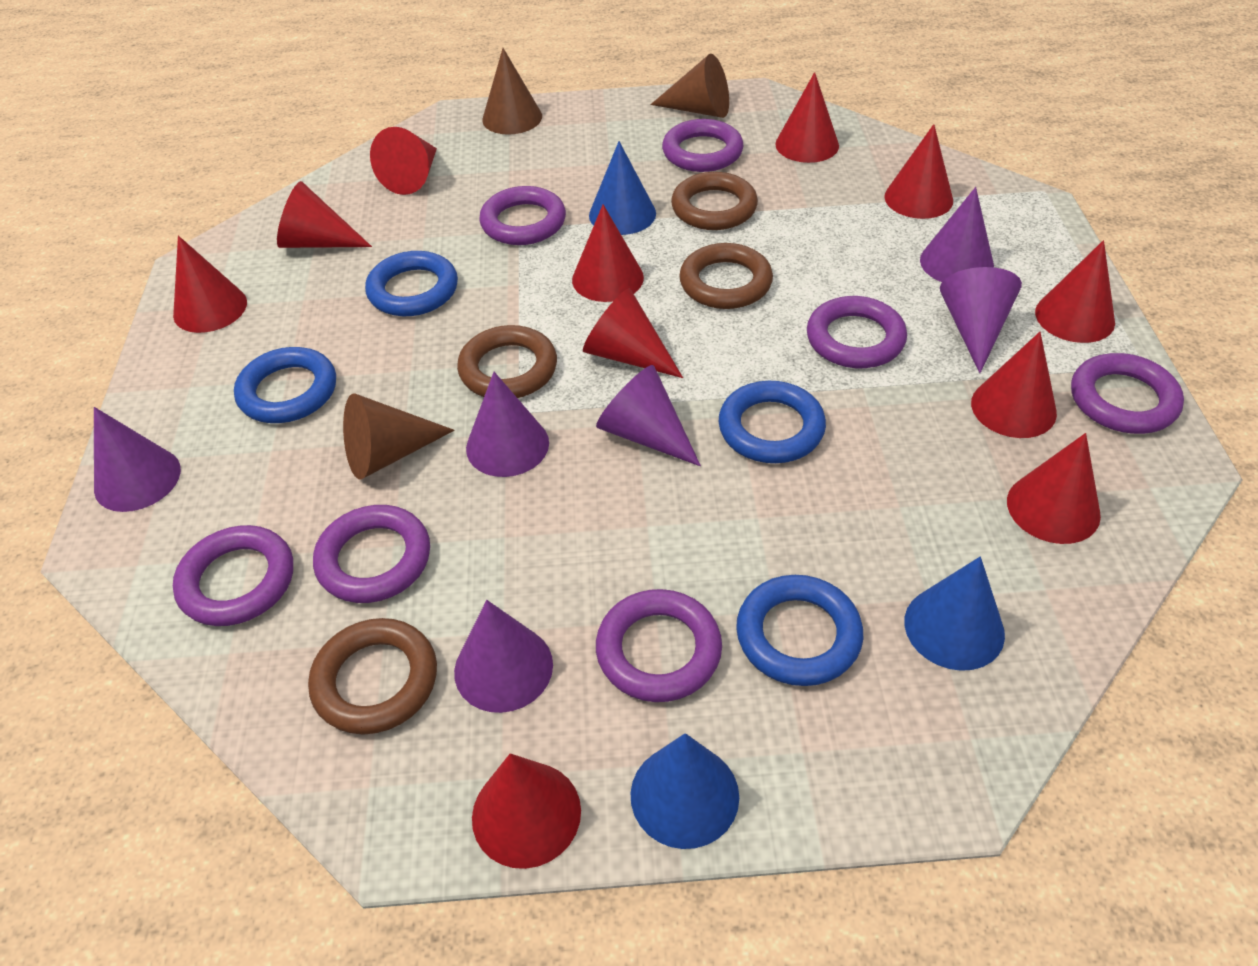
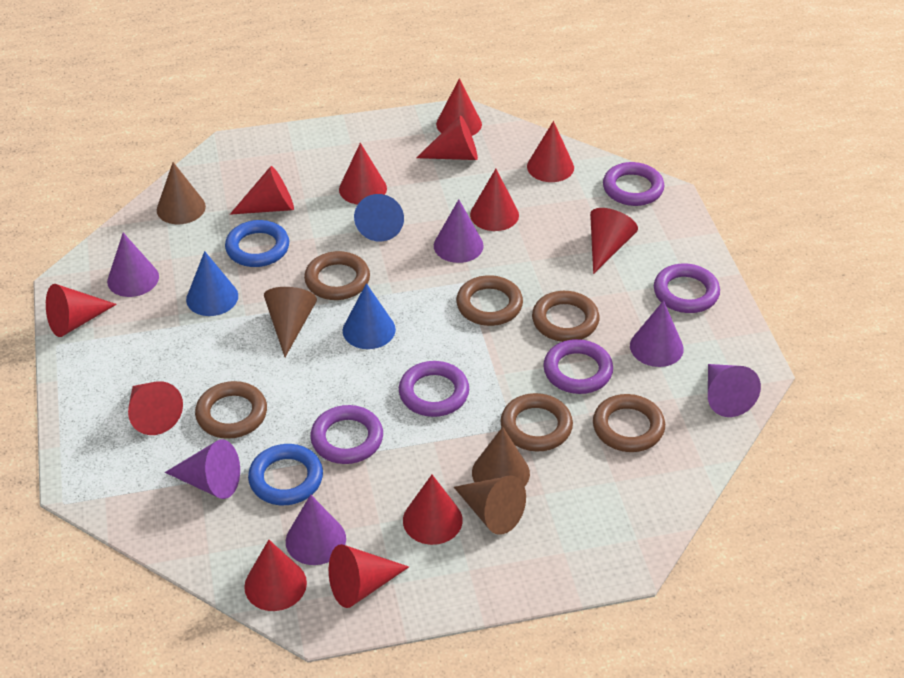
blue ring: [234,347,336,423] [365,251,458,316] [719,381,826,463] [736,575,863,686] = 4 -> [225,220,289,267] [248,444,323,505] = 2
brown cone: [343,394,455,480] [482,48,542,135] [650,54,729,118] = 3 -> [157,162,206,224] [264,287,317,357] [454,476,526,535] [472,427,530,487] = 4
brown ring: [308,618,437,735] [457,325,557,398] [671,172,758,230] [679,243,773,309] = 4 -> [195,381,267,439] [304,251,370,300] [456,275,523,326] [501,393,573,451] [532,291,599,342] [593,394,665,452] = 6
purple ring: [173,525,293,626] [313,505,430,603] [479,186,566,245] [596,589,722,702] [662,119,743,172] [807,296,907,368] [1071,353,1184,434] = 7 -> [310,405,383,464] [399,361,469,417] [543,339,613,394] [603,162,664,206] [654,263,720,313] = 5
red cone: [173,236,247,333] [277,181,372,248] [370,127,437,195] [472,753,581,869] [572,204,644,302] [583,288,683,378] [775,72,839,163] [884,124,953,219] [971,332,1057,438] [1007,433,1101,544] [1035,240,1115,343] = 11 -> [46,284,117,337] [128,381,183,435] [230,166,294,215] [244,540,307,611] [329,544,409,608] [339,143,387,204] [403,475,463,545] [416,116,478,160] [436,78,482,136] [470,169,519,231] [527,121,574,182] [590,208,638,274] = 12

